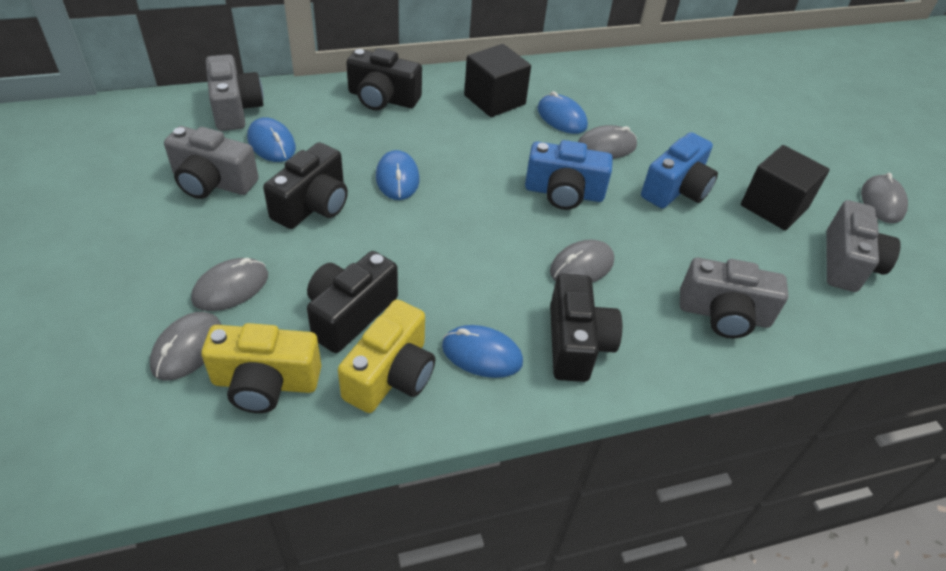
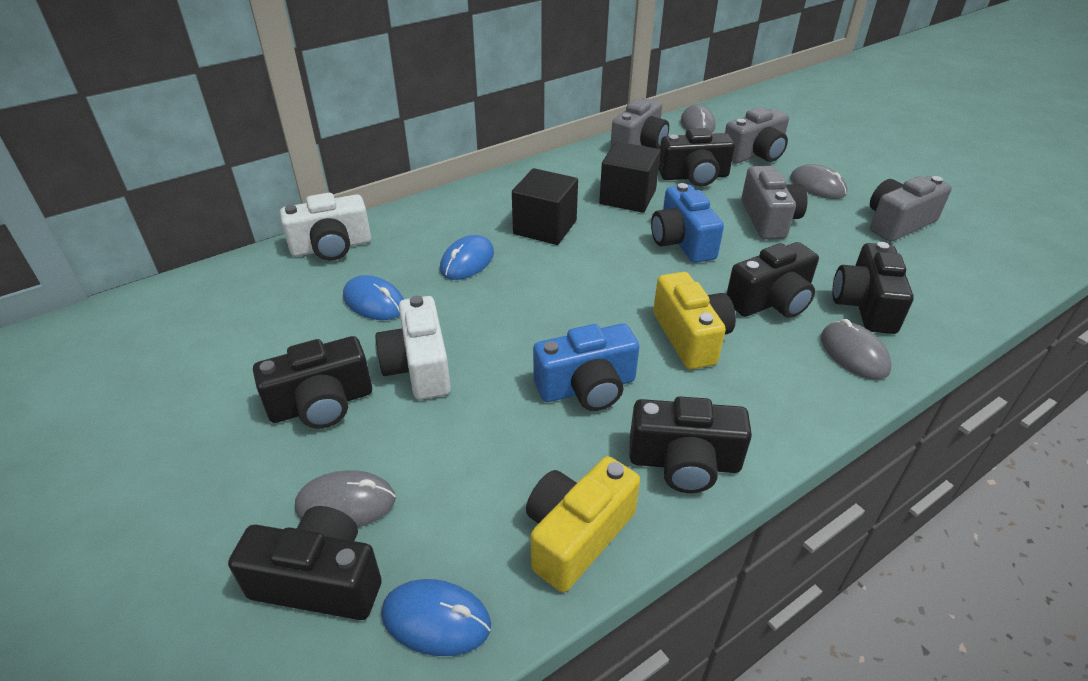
black camera: [263,143,348,229] [307,251,398,353] [346,48,422,110] [550,274,622,382] = 4 -> [228,506,382,620] [253,336,372,428] [630,396,752,493] [659,128,735,187] [727,242,819,318] [832,242,914,334] = 6
blue mouse: [247,117,296,162] [376,150,419,200] [442,325,523,378] [537,91,588,134] = 4 -> [343,275,404,320] [381,579,491,656] [440,235,494,280] = 3
grey mouse: [150,311,222,381] [191,258,268,311] [550,239,614,283] [578,125,637,159] [861,173,908,223] = 5 -> [295,470,396,527] [681,104,715,133] [790,164,847,199] [821,319,892,380] = 4
white camera: none = 0 -> [280,193,371,261] [375,296,451,400] = 2

